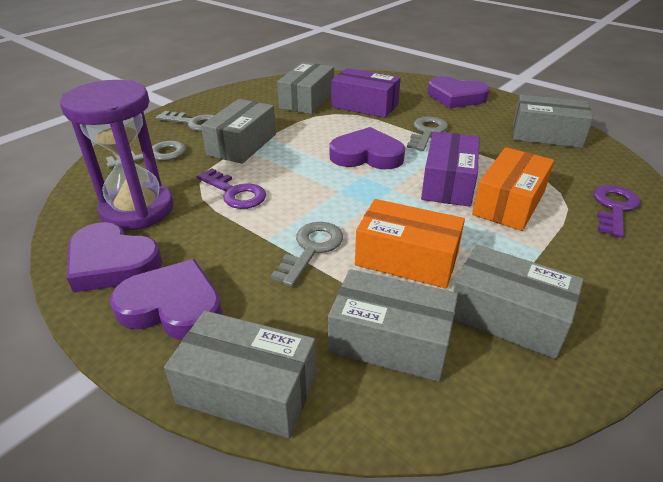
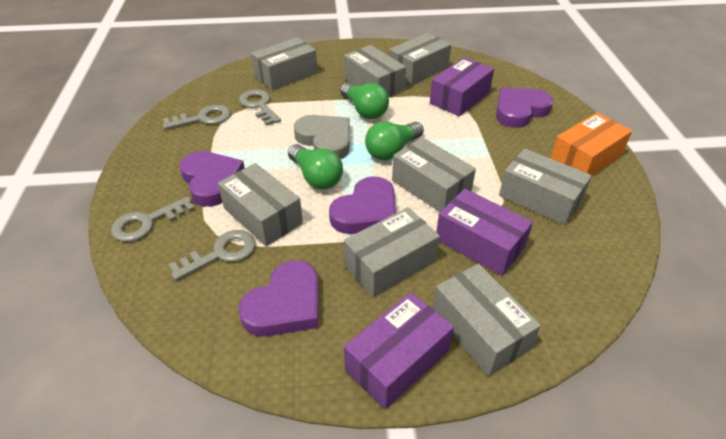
green light bulb: none = 0 -> [288,144,343,189] [340,82,389,119] [365,121,424,160] = 3
grey box: [164,311,316,438] [201,99,276,164] [277,62,334,114] [328,269,458,382] [453,245,584,359] [513,95,593,148] = 6 -> [218,163,303,246] [251,37,317,90] [344,45,406,97] [344,207,440,297] [389,33,451,85] [392,137,476,212] [433,264,541,376] [499,148,592,225] = 8
grey heart: none = 0 -> [294,115,350,159] = 1
orange box: [355,199,465,289] [472,147,554,231] = 2 -> [550,112,632,176] = 1
purple box: [331,68,401,118] [421,132,480,207] = 2 -> [344,292,454,409] [430,57,494,116] [436,188,533,276] = 3
purple hourglass: [60,80,173,230] = 1 -> none = 0
purple key: [196,168,266,209] [594,185,640,238] = 2 -> none = 0

